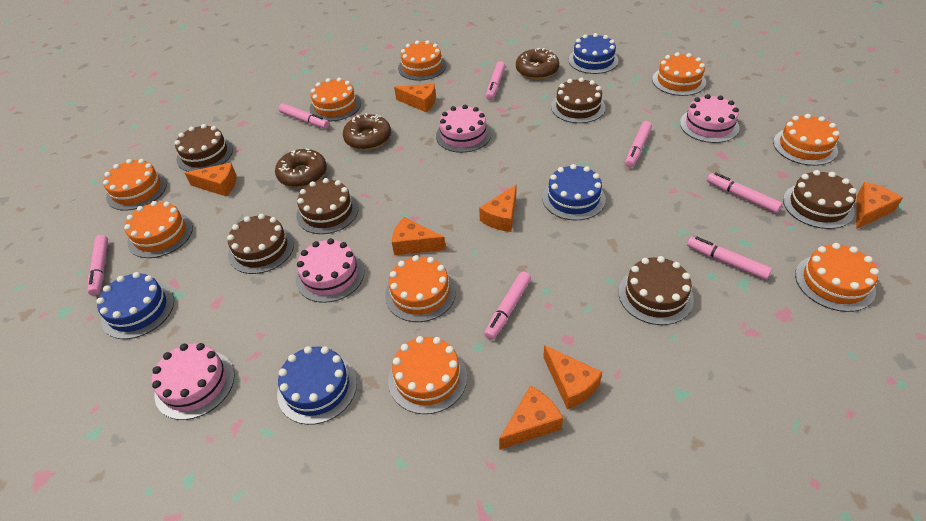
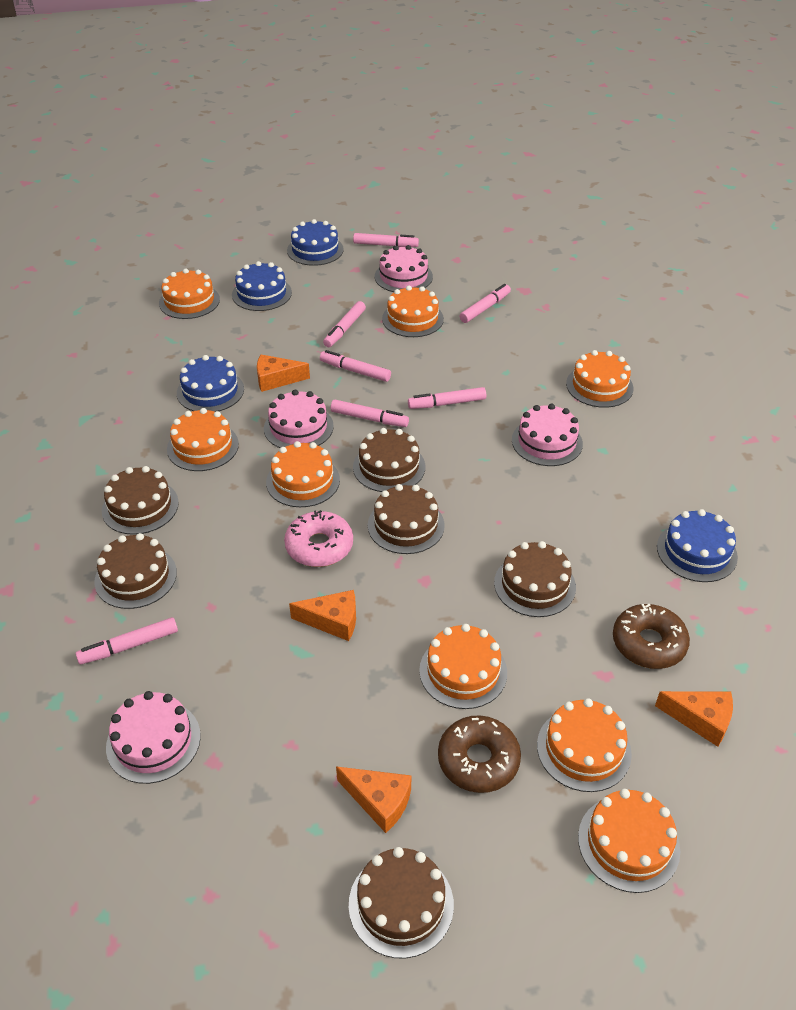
brown donut: [275,149,327,188] [343,113,391,150] [516,48,559,79] = 3 -> [438,715,521,793] [613,604,690,669] = 2
orange cake: [103,159,167,211] [124,201,193,258] [310,78,361,121] [385,255,456,322] [388,336,467,414] [398,41,446,81] [652,52,706,96] [773,114,840,166] [795,243,879,312] = 9 -> [159,269,220,319] [167,408,239,471] [266,441,340,507] [382,285,444,337] [419,624,507,709] [537,698,632,792] [566,350,634,408] [578,789,680,893] = 8
orange cheese: [185,163,237,196] [392,217,446,255] [394,84,436,112] [479,185,516,232] [499,386,563,450] [543,345,602,409] [856,182,903,229] = 7 -> [257,355,310,392] [289,590,356,641] [336,767,411,833] [655,691,733,747] = 4
pink donut: none = 0 -> [284,510,353,567] = 1

